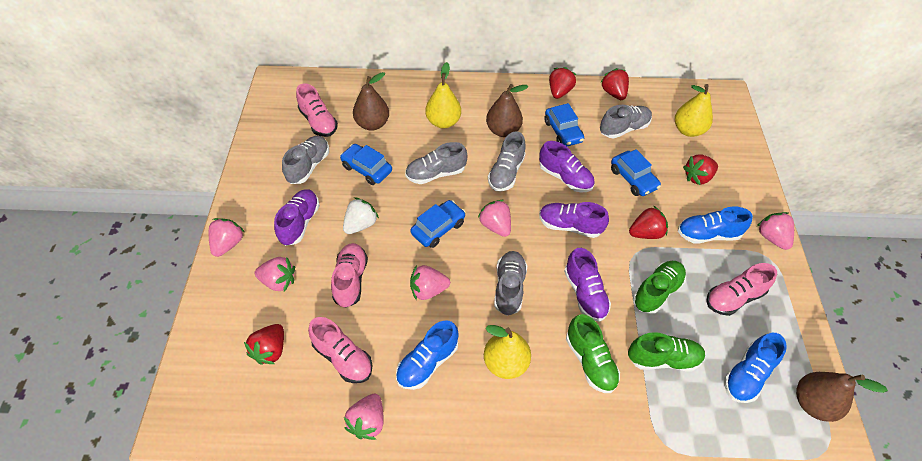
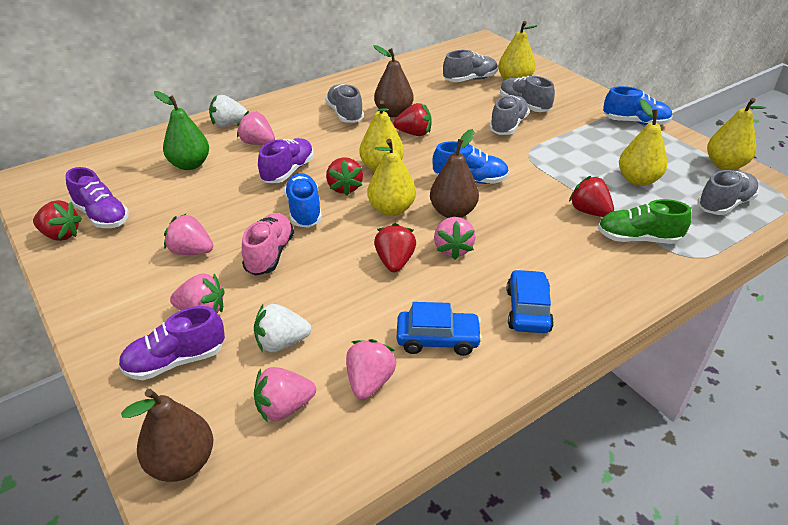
blue car: [340,144,392,185] [410,200,466,248] [544,103,584,147] [611,149,661,196] = 4 -> [397,302,482,356] [507,269,554,333] = 2
green pear: none = 0 -> [154,91,209,170] = 1
green shoe: [566,314,620,393] [628,332,705,371] [633,261,686,314] = 3 -> [598,199,692,244] = 1
pink shoe: [296,83,338,137] [308,317,373,383] [331,243,368,308] [706,263,777,316] = 4 -> [242,213,294,276] = 1
purple shoe: [274,189,320,246] [539,141,594,192] [539,202,609,238] [564,248,611,321] = 4 -> [66,167,129,228] [119,306,225,380] [258,138,314,183] = 3
white strawberry: [343,197,379,234] = 1 -> [209,95,247,127] [254,304,311,352] = 2
yellow pear: [425,62,461,129] [484,325,531,379] [675,84,713,137] = 3 -> [359,100,404,172] [367,139,416,216] [498,21,537,80] [619,99,667,186] [707,98,767,170] = 5

